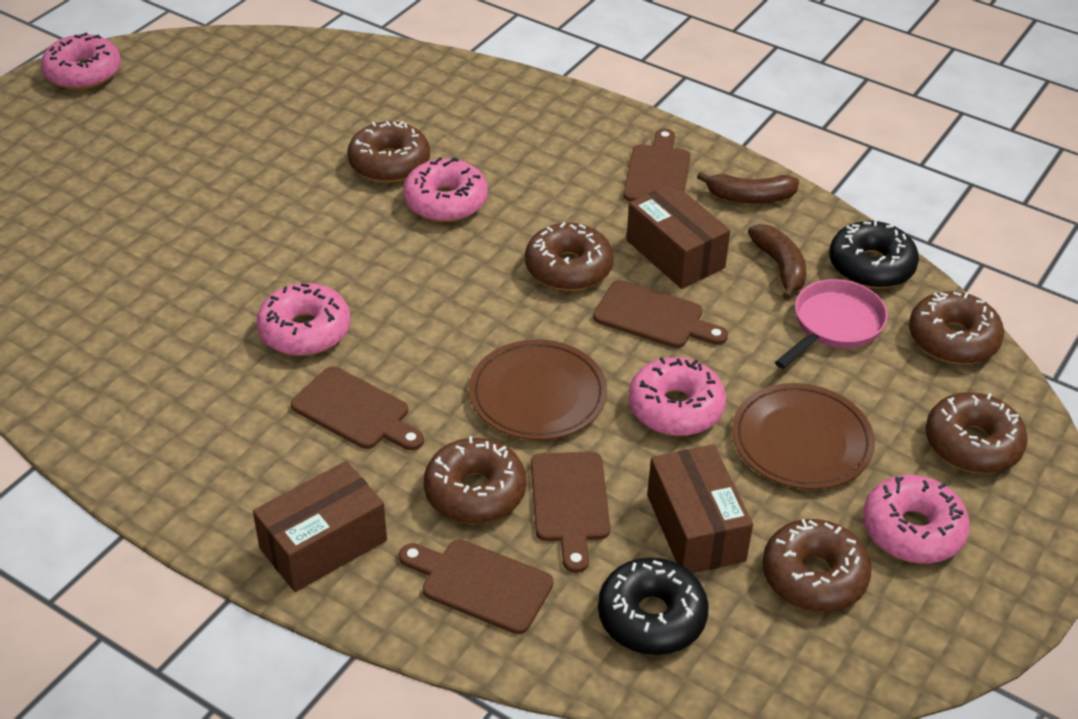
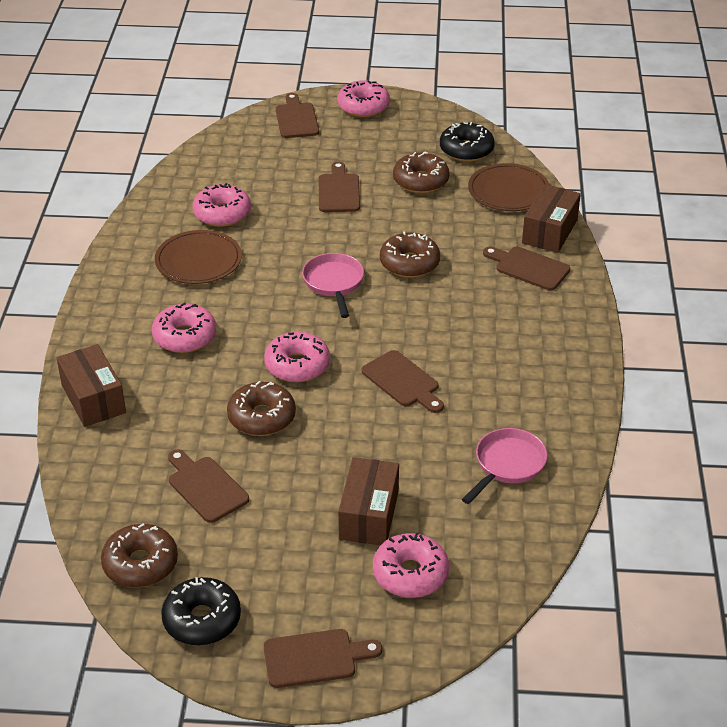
brown banana: [697,172,799,203] [748,224,806,300] = 2 -> none = 0
brown cutting board: [291,366,424,450] [399,539,553,634] [531,452,610,573] [593,280,728,348] [623,129,691,202] = 5 -> [168,450,249,523] [264,629,382,688] [276,93,319,138] [319,162,360,212] [362,350,444,413] [483,247,570,291] = 6
brown donut: [347,121,430,183] [424,436,526,524] [525,222,614,291] [762,519,872,612] [909,291,1004,364] [925,392,1028,474] = 6 -> [101,523,178,588] [227,381,296,436] [380,231,440,278] [393,152,450,193] = 4
pink pan: [775,279,888,369] = 1 -> [302,253,364,318] [462,428,548,504] = 2

